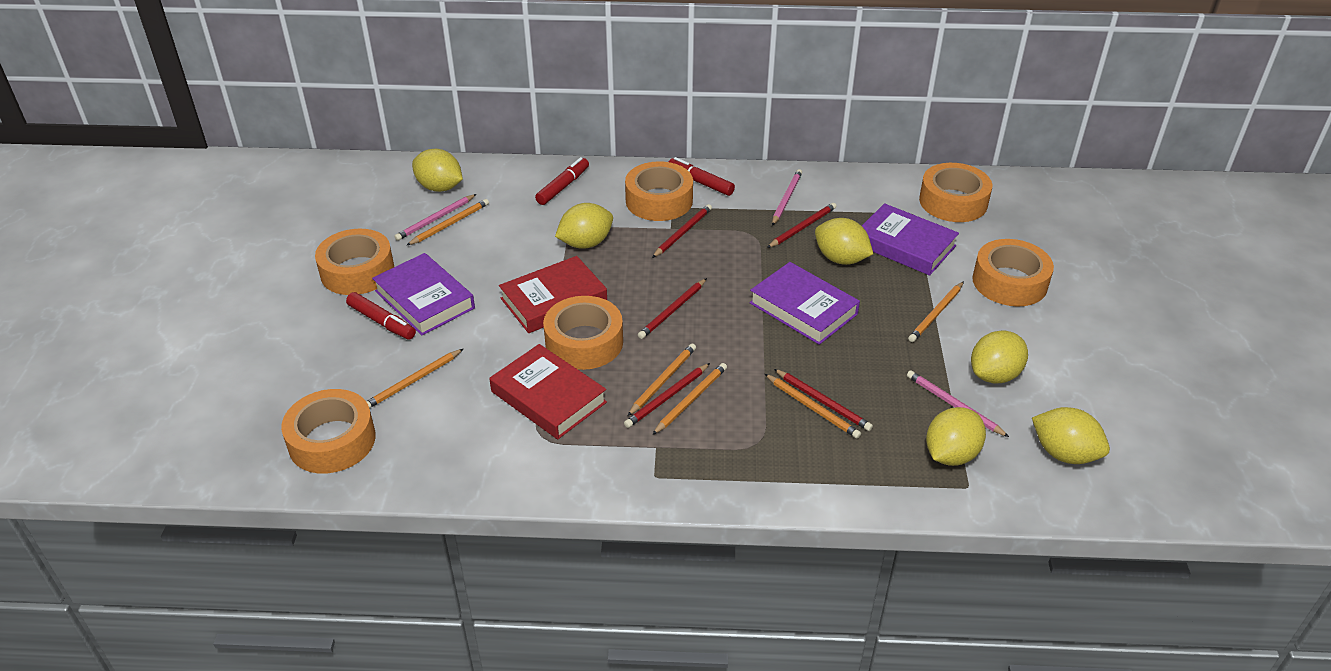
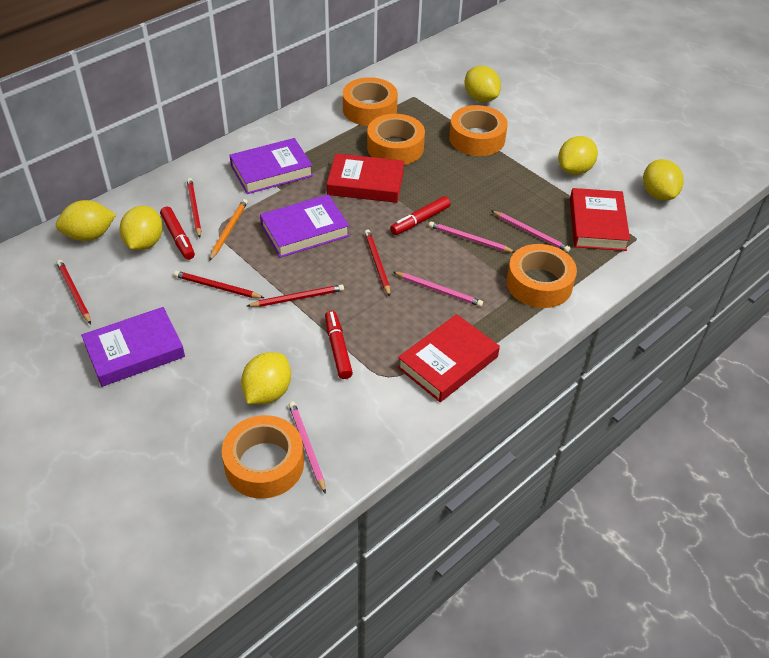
orange pencil: [366,349,463,408] [406,199,489,246] [628,344,696,416] [652,363,727,435] [765,374,861,439] [908,281,964,342] = 6 -> [209,199,248,261] = 1
orange tape: [281,389,376,474] [315,229,394,295] [543,296,623,370] [625,161,693,221] [919,163,992,222] [972,239,1054,306] = 6 -> [222,415,304,499] [343,77,398,126] [367,114,425,165] [449,105,508,156] [507,244,577,308] = 5
pink pencil: [394,194,476,241] [772,169,802,226] [907,370,1009,437] = 3 -> [289,401,326,494] [393,272,483,307] [429,221,515,252] [492,211,571,252] = 4
red book: [489,344,607,439] [499,256,607,333] = 2 -> [327,153,404,203] [397,314,500,402] [570,188,630,251] = 3

